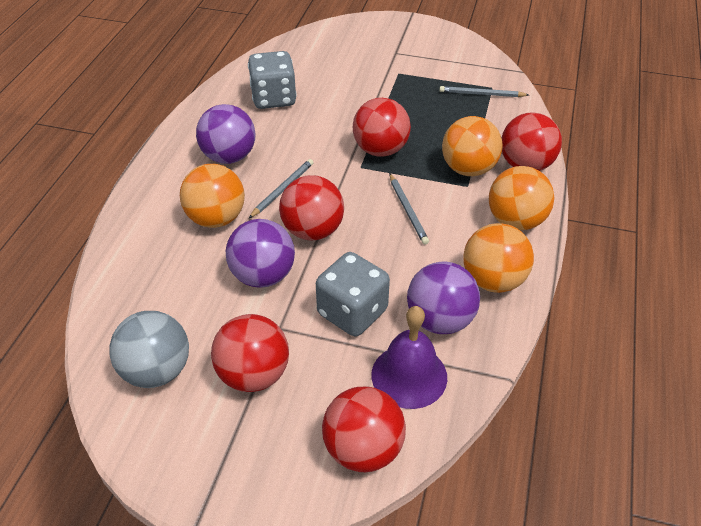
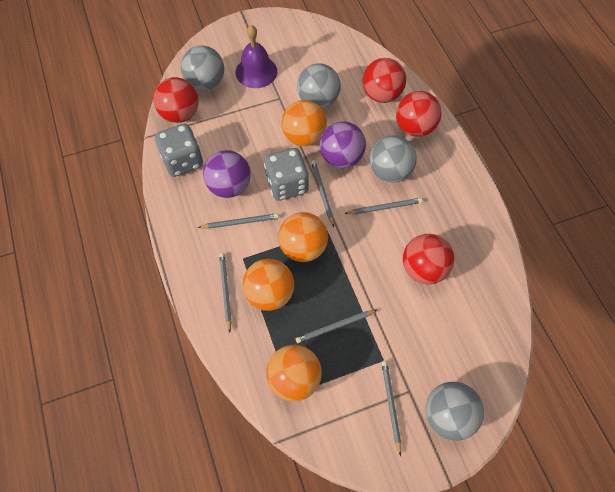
grey ball: [109,311,189,388] = 1 -> [181,45,224,90] [297,63,341,108] [369,135,417,183] [426,382,484,441] = 4
grey pencil: [248,159,314,219] [390,174,429,245] [439,86,529,97] = 3 -> [198,213,279,229] [219,253,232,333] [296,310,377,343] [311,160,334,227] [344,198,423,214] [382,361,401,456] = 6
purple ball: [196,104,255,164] [226,219,295,288] [407,262,480,334] = 3 -> [203,150,251,198] [320,121,366,168] = 2
red ball: [211,314,289,392] [279,175,344,240] [322,387,406,472] [353,98,411,157] [502,112,562,171] = 5 -> [153,77,199,123] [363,58,406,103] [396,91,442,137] [403,234,454,285] = 4

